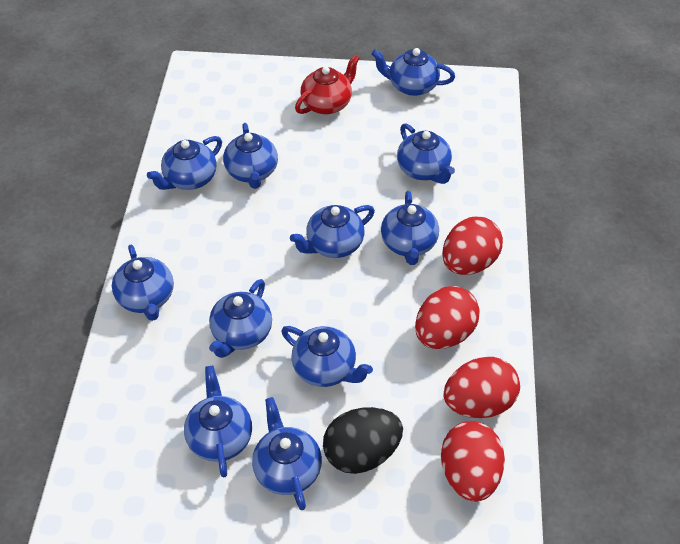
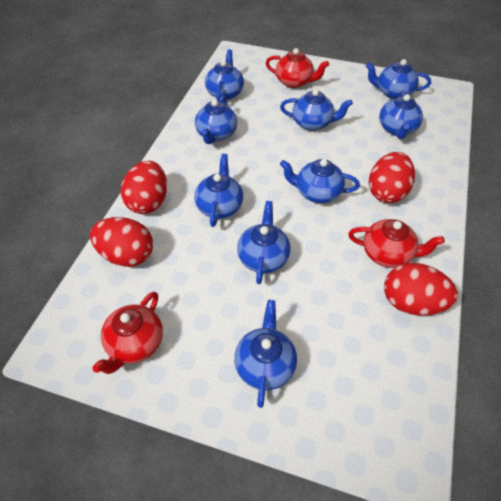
black egg: [323,407,403,474] = 1 -> none = 0
blue teapot: [112,245,174,321] [147,136,222,190] [184,366,252,478] [209,279,272,358] [223,123,278,189] [252,397,322,510] [281,326,373,387] [290,205,375,258] [371,48,455,96] [381,191,439,265] [397,123,455,184] = 11 -> [194,154,243,227] [195,96,237,144] [205,49,244,101] [234,300,297,408] [237,201,290,284] [280,89,353,131] [280,159,360,203] [366,59,431,99] [379,91,423,139] = 9
red teapot: [295,55,360,114] = 1 -> [92,292,163,374] [266,48,329,88] [348,219,445,268] = 3

